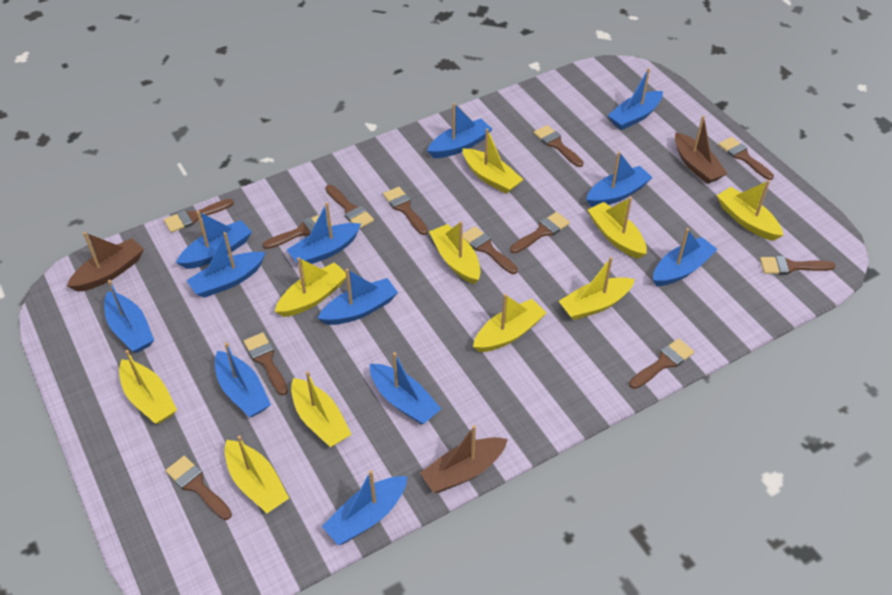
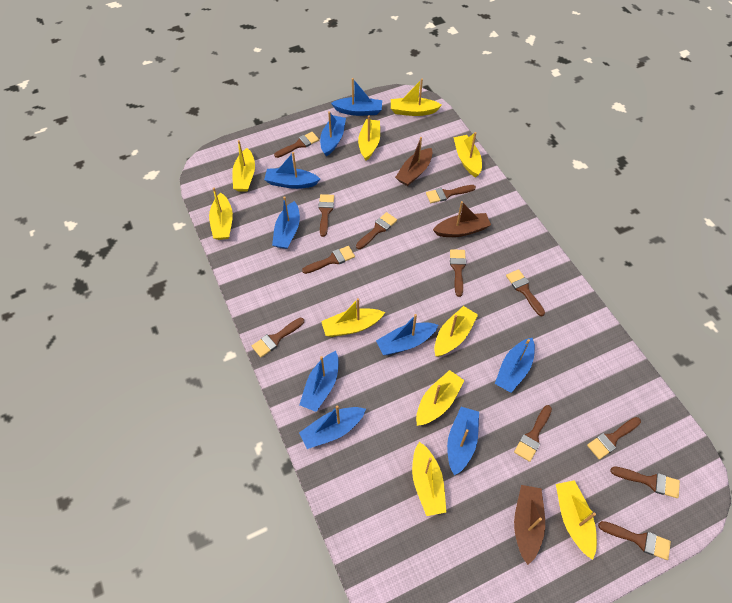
blue boat: [104,280,154,353] [176,211,252,269] [187,232,266,298] [215,342,271,417] [287,202,361,265] [318,269,398,325] [322,470,408,545] [370,352,441,425] [427,103,492,158] [586,151,653,207] [608,68,663,130] [653,228,717,286] = 12 -> [264,152,320,189] [272,196,300,249] [299,351,339,412] [299,405,366,449] [320,111,346,156] [331,78,382,116] [376,314,438,355] [447,407,479,476] [495,338,535,393] = 9

